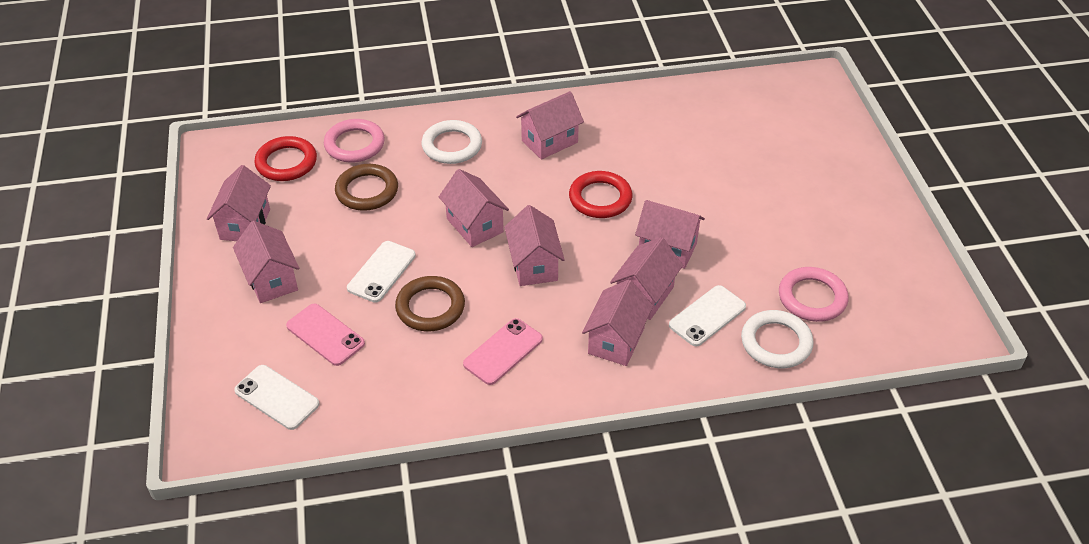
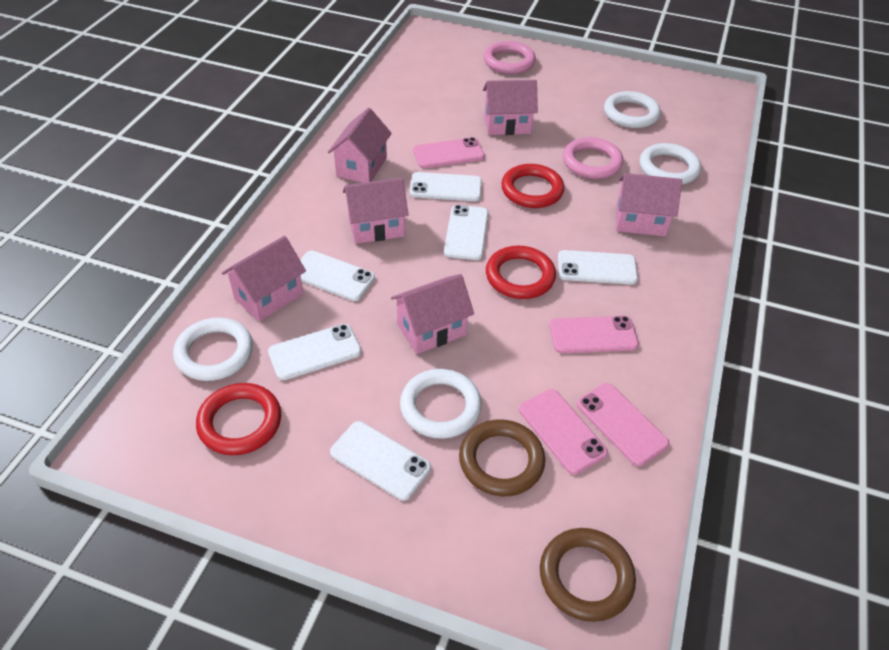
pink house: [207,165,271,241] [233,221,299,303] [439,169,509,247] [504,205,565,286] [516,91,584,159] [582,279,653,366] [610,237,683,320] [635,200,705,269] = 8 -> [222,236,306,322] [328,108,392,183] [343,178,409,244] [391,274,474,354] [483,80,538,135] [616,173,682,236] = 6
pink phone: [286,304,365,366] [463,318,543,385] = 2 -> [413,137,485,168] [519,389,608,475] [549,316,639,354] [577,383,669,466] = 4
red ring: [254,136,317,181] [569,171,632,218] = 2 -> [196,383,281,455] [486,246,556,299] [501,164,565,208] = 3
white phone: [234,365,320,430] [347,241,416,303] [669,285,746,346] = 3 -> [268,324,361,380] [300,251,375,301] [330,421,431,500] [410,172,482,201] [444,205,489,260] [558,250,638,285] = 6
white ring: [421,120,482,164] [741,310,814,368] = 2 -> [173,317,253,381] [400,369,482,439] [604,91,661,128] [640,143,701,185] = 4

